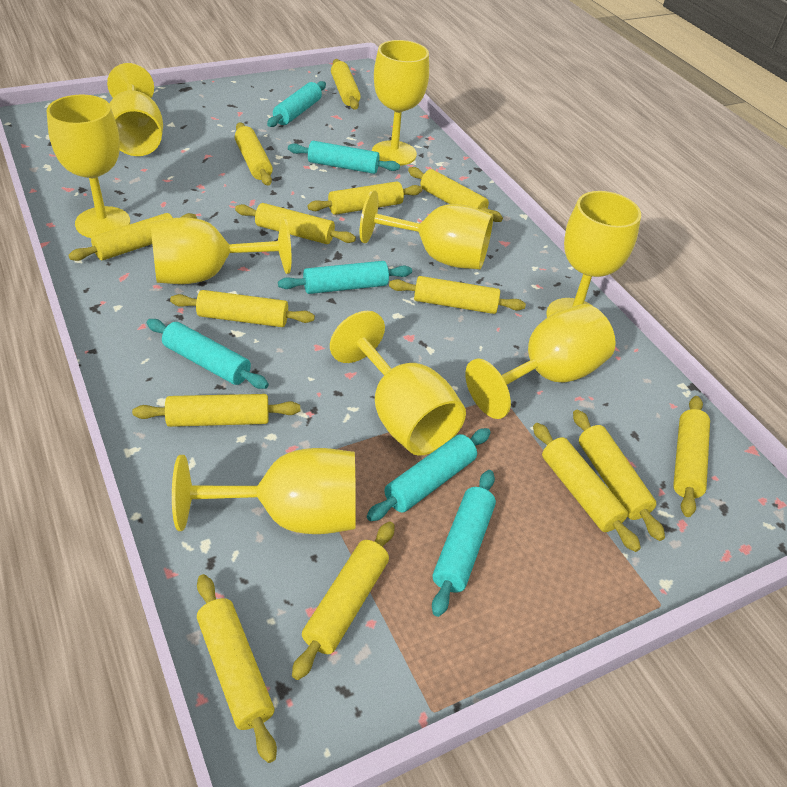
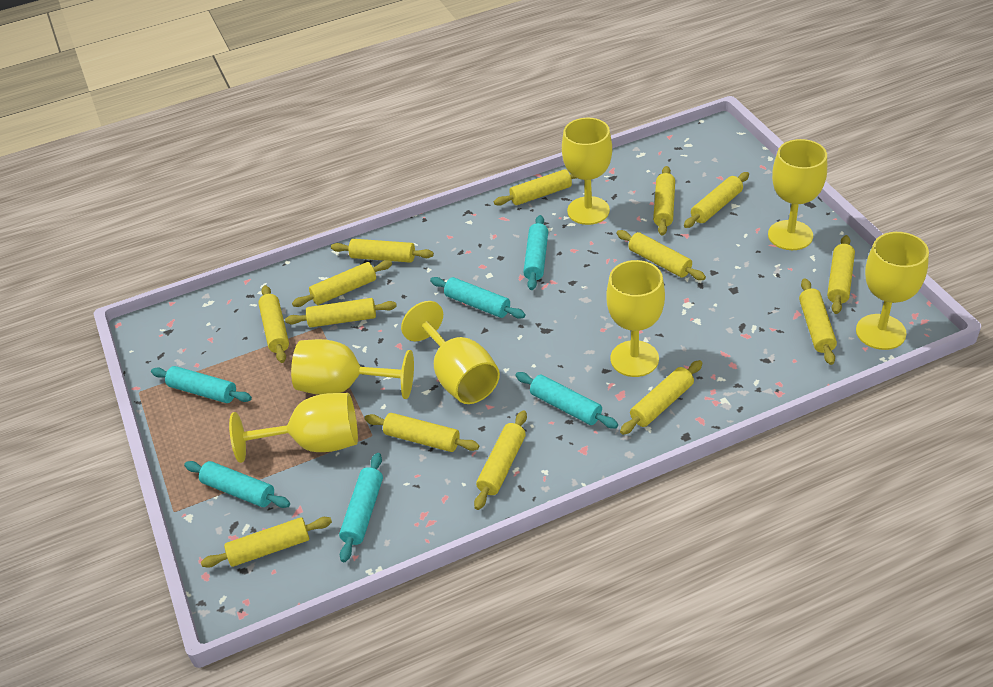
yellow goblet: [47,95,130,238] [107,63,163,156] [150,217,292,284] [172,448,356,534] [330,311,466,456] [360,190,493,269] [372,40,429,166] [465,304,616,419] [546,191,641,317] = 9 -> [229,393,358,463] [291,339,414,399] [401,301,500,404] [562,118,612,225] [606,260,665,377] [768,139,827,250] [856,232,929,350] = 7

